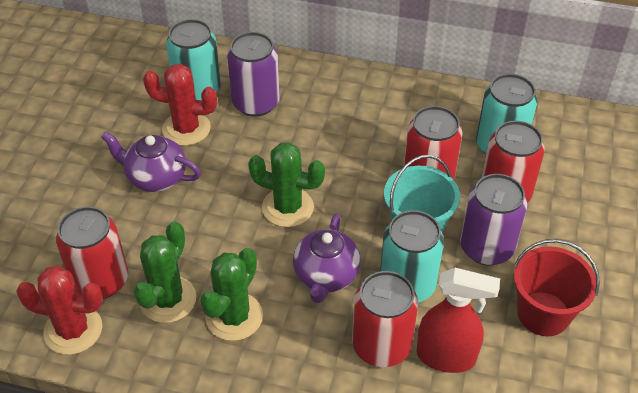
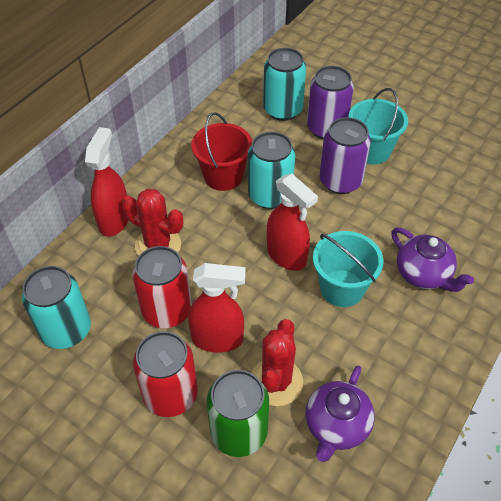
green cactus: [134,221,196,323] [200,248,263,341] [248,142,325,227] = 3 -> none = 0
green can: none = 0 -> [207,370,269,457] = 1
red can: [56,206,128,299] [352,271,418,367] [404,106,463,180] [481,121,545,203] = 4 -> [132,246,192,328] [133,331,198,417] = 2
red spray bottle: [417,268,500,373] = 1 -> [85,127,129,237] [188,263,246,353] [267,174,318,271] = 3
turquoise bucket: [384,155,460,232] = 1 -> [313,231,383,307] [348,88,408,165] = 2

